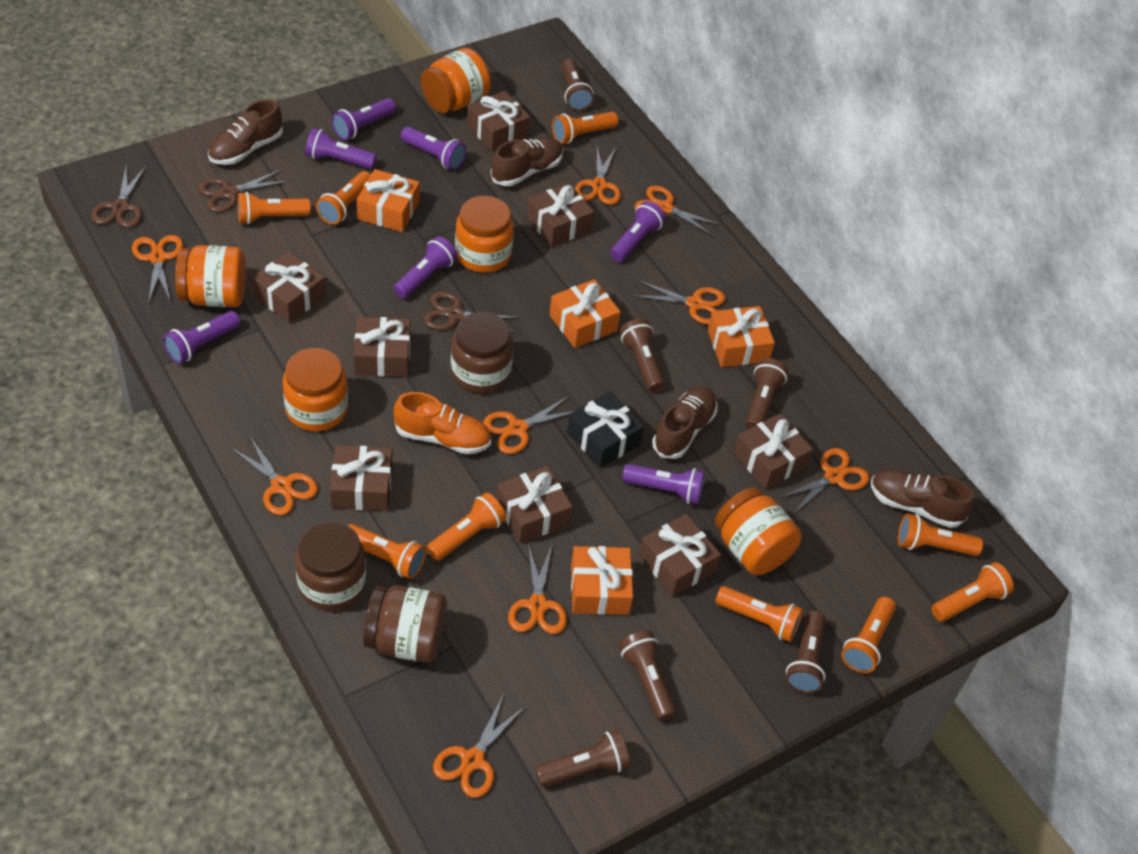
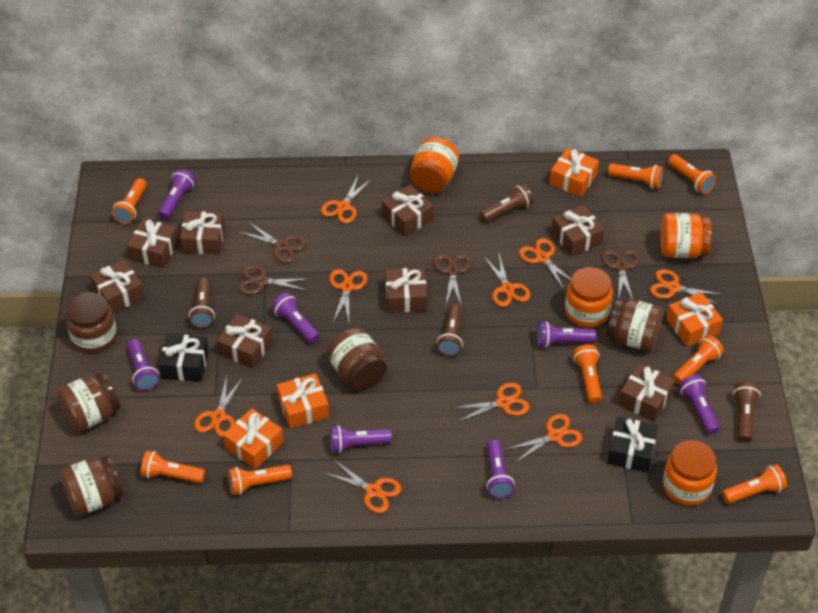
black gift: [567,391,644,468] = 1 -> [159,334,209,382] [608,417,658,472] = 2
brown flashlight: [535,730,630,787] [561,59,594,111] [619,630,676,721] [620,318,665,392] [745,358,788,429] [786,611,826,694] = 6 -> [189,277,215,329] [437,304,463,357] [480,184,533,222] [733,382,761,442] = 4
brown jar: [295,521,366,610] [363,585,447,663] [451,312,513,393] = 3 -> [57,372,120,432] [60,455,124,516] [66,292,117,353] [327,328,387,390] [607,298,663,351] = 5
brown scissors: [91,166,146,228] [198,169,290,212] [424,291,520,333] = 3 -> [238,265,309,295] [239,222,306,263] [433,254,471,307] [602,250,640,299] = 4
brown shoe: [208,99,283,165] [491,138,563,186] [652,387,718,459] [871,469,974,528] = 4 -> none = 0
orange flashlight: [237,192,311,224] [316,171,371,225] [348,524,426,579] [427,492,506,561] [552,112,618,144] [716,586,803,642] [841,597,896,673] [898,513,983,556] [931,562,1014,622] = 9 -> [112,178,147,224] [140,451,205,483] [228,465,292,495] [573,344,602,404] [608,163,663,189] [668,154,717,194] [673,335,724,385] [722,464,787,504] = 8
orange jar: [175,245,246,307] [283,348,348,431] [421,48,491,113] [455,196,514,273] [715,487,802,575] = 5 -> [410,137,459,193] [565,267,613,327] [660,213,711,258] [663,440,717,506] = 4
orange shoe: [393,392,491,454] = 1 -> none = 0

